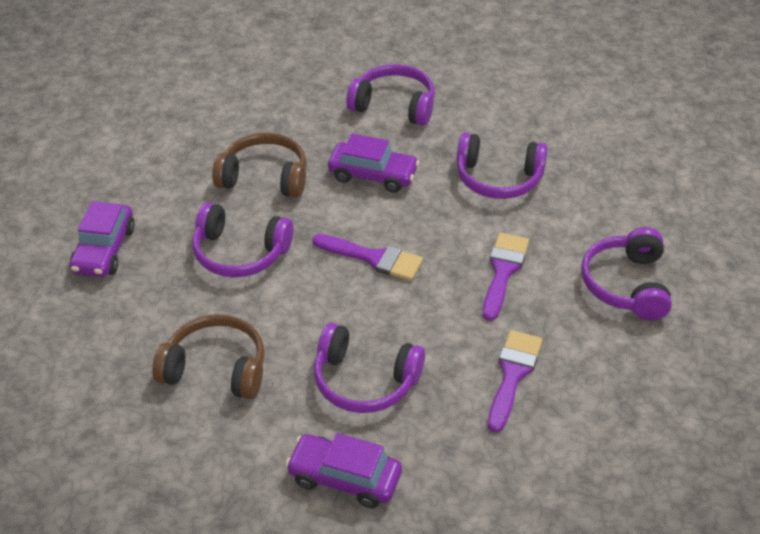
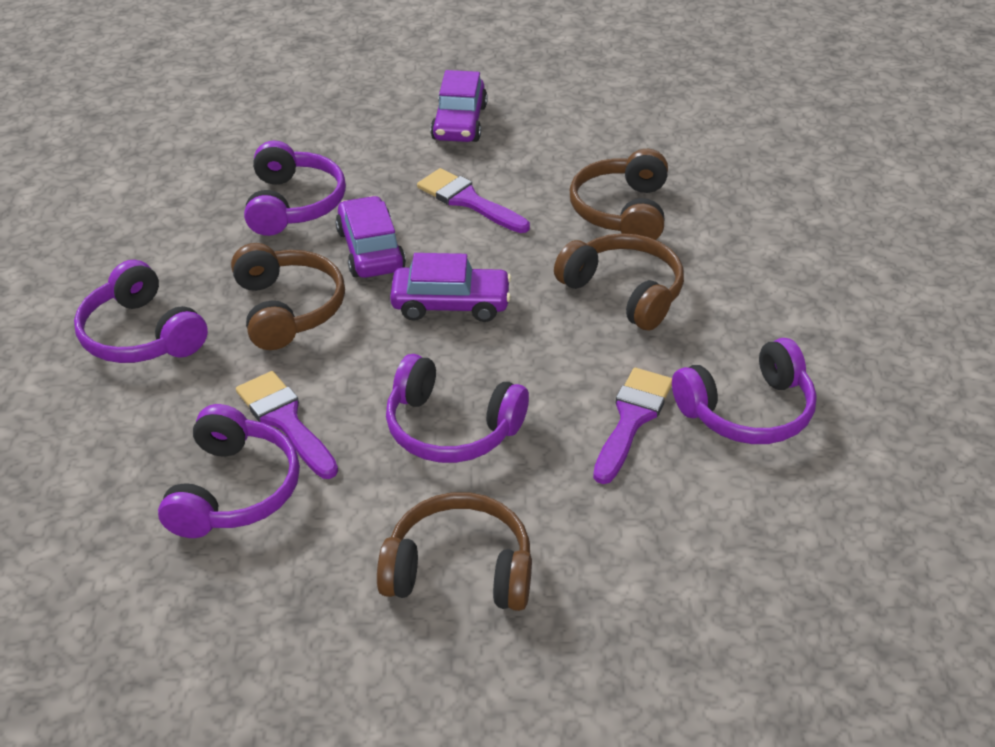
brown headphones: [152,314,265,399] [212,133,307,198] = 2 -> [231,243,345,350] [377,492,532,611] [554,233,684,331] [570,149,668,240] = 4

